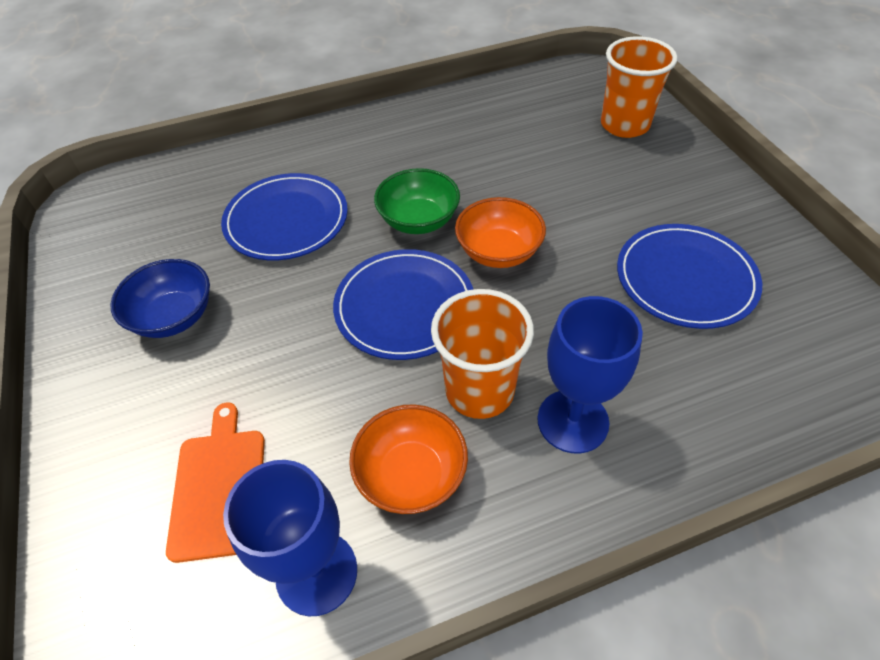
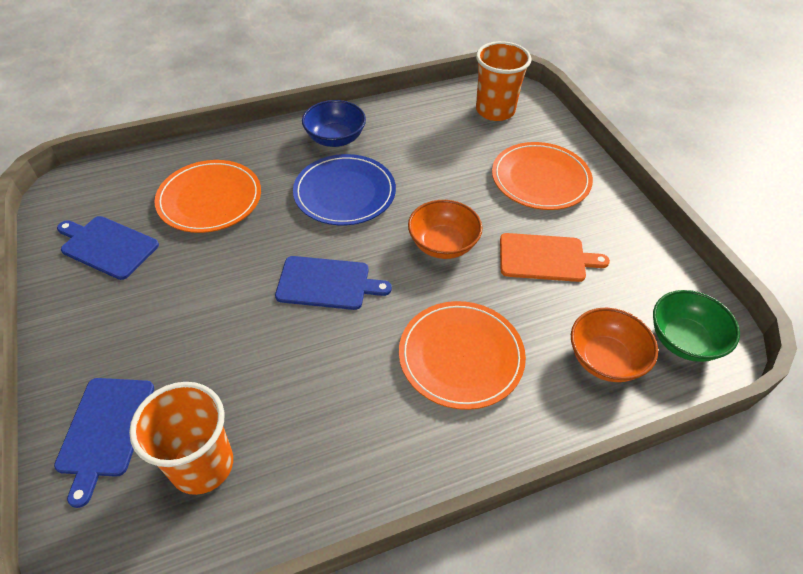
blue cutting board: none = 0 -> [54,378,154,508] [57,216,159,280] [275,256,392,310] = 3
blue goblet: [223,460,357,616] [537,296,643,453] = 2 -> none = 0
blue plate: [221,173,348,260] [333,249,474,360] [617,224,762,329] = 3 -> [293,154,396,225] = 1
orange plate: none = 0 -> [154,160,261,233] [399,301,526,410] [492,142,593,210] = 3

